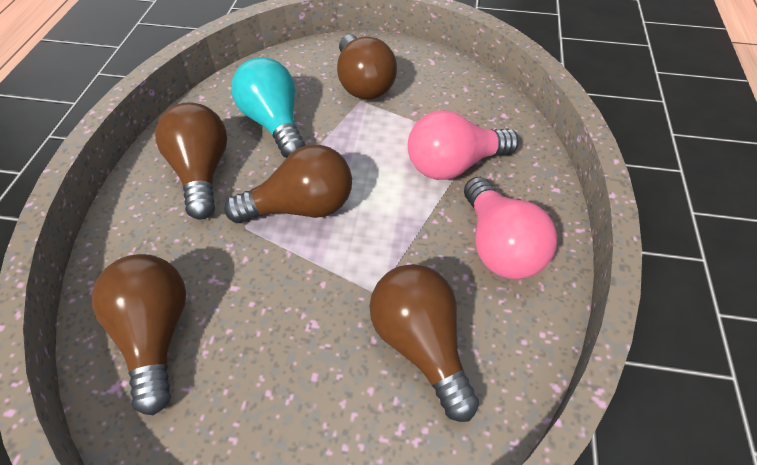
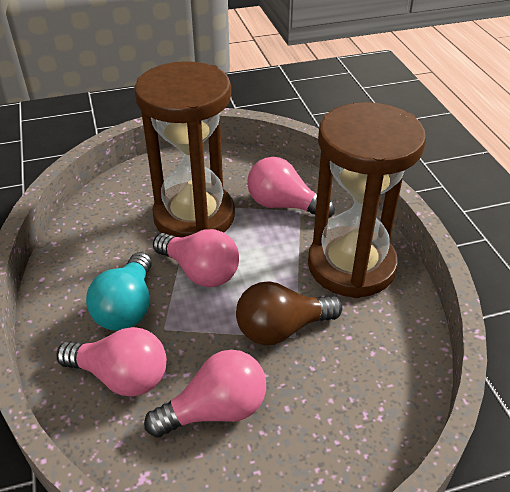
brown hourglass: none = 0 -> [134,61,235,237] [308,102,426,298] = 2
brown light bulb: [92,254,186,415] [155,102,227,220] [224,145,352,223] [337,35,397,100] [370,264,479,422] = 5 -> [236,281,342,345] = 1
pink light bulb: [408,110,519,180] [464,177,557,279] = 2 -> [57,327,167,397] [144,350,266,438] [153,229,239,287] [247,157,335,218] = 4

